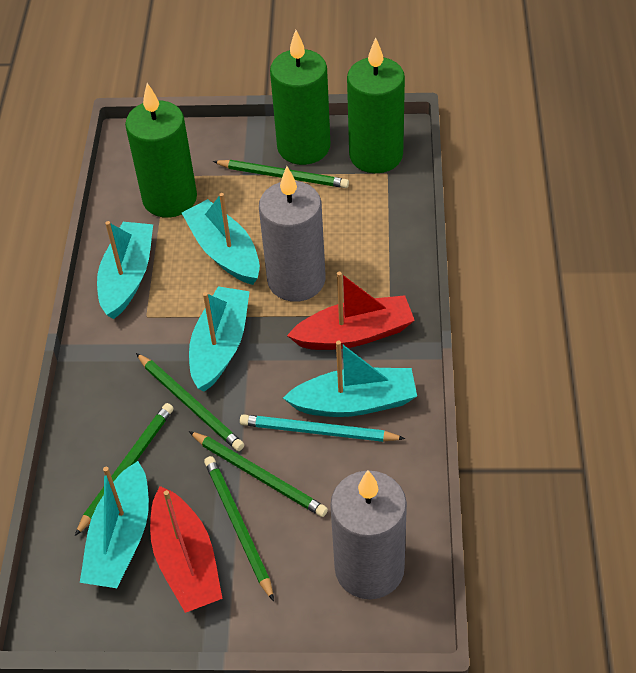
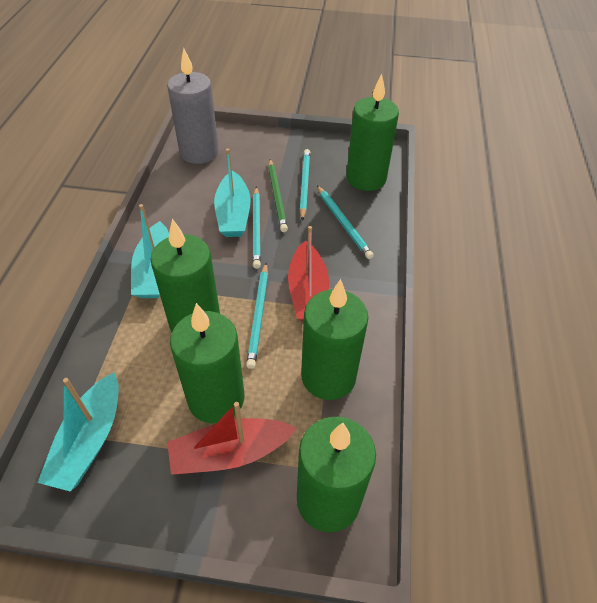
green candle: [125,83,197,218] [270,30,330,165] [347,37,405,173] = 3 -> [150,219,220,332] [170,303,244,423] [297,417,376,532] [301,279,369,400] [346,74,399,191] = 5
green pencil: [75,403,173,536] [136,353,244,451] [189,431,328,517] [204,456,274,601] [213,160,349,188] = 5 -> [268,159,288,232] = 1
grey candle: [259,166,326,302] [330,470,407,600] = 2 -> [167,48,219,164] = 1
turquoise boat: [80,461,149,588] [97,221,153,319] [182,193,260,285] [189,286,250,392] [283,341,417,417] = 5 -> [37,372,119,492] [131,204,169,298] [214,148,251,237] = 3
turquoise pencil: [240,414,405,442] = 1 -> [246,263,268,369] [253,187,261,269] [299,149,310,221] [317,185,374,259] = 4

